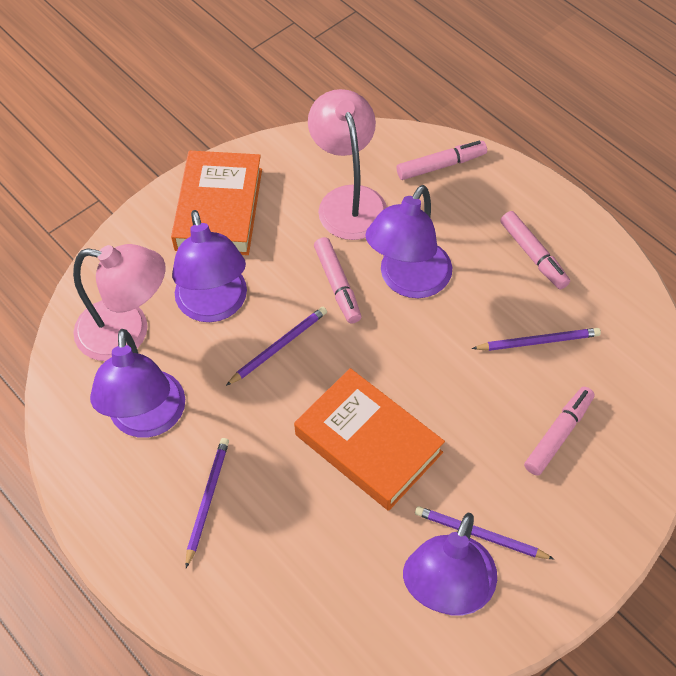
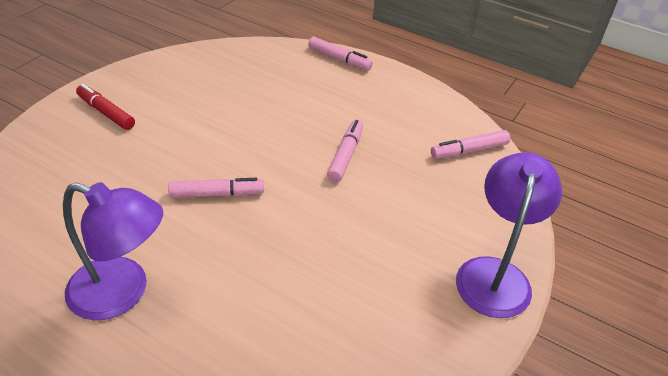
orange book: [171,151,262,255] [294,368,445,511] = 2 -> none = 0
pink lamp: [73,244,166,361] [308,89,387,240] = 2 -> none = 0
purple lamp: [90,329,185,438] [172,210,247,322] [365,185,452,298] [403,513,497,616] = 4 -> [63,182,163,320] [456,152,562,318] = 2
purple pencil: [186,438,229,568] [226,307,327,386] [415,506,554,559] [472,328,601,351] = 4 -> none = 0
red marker: none = 0 -> [76,84,135,130] = 1

